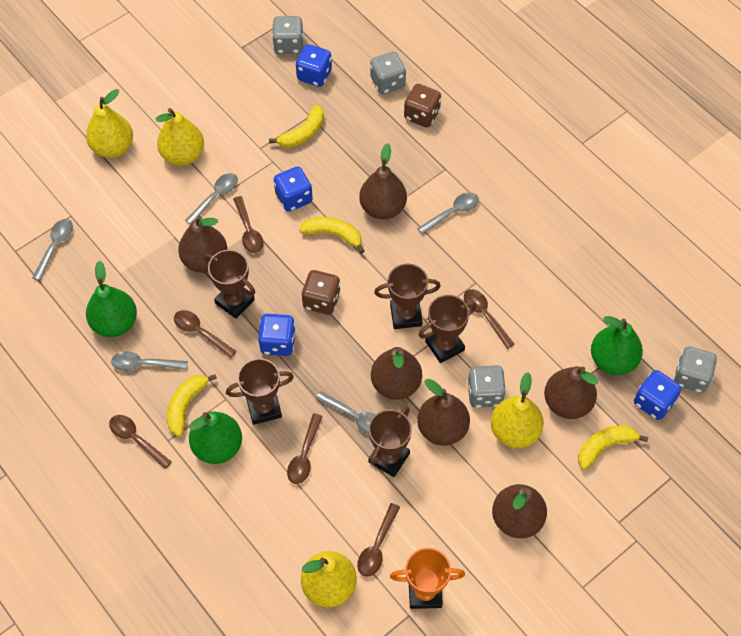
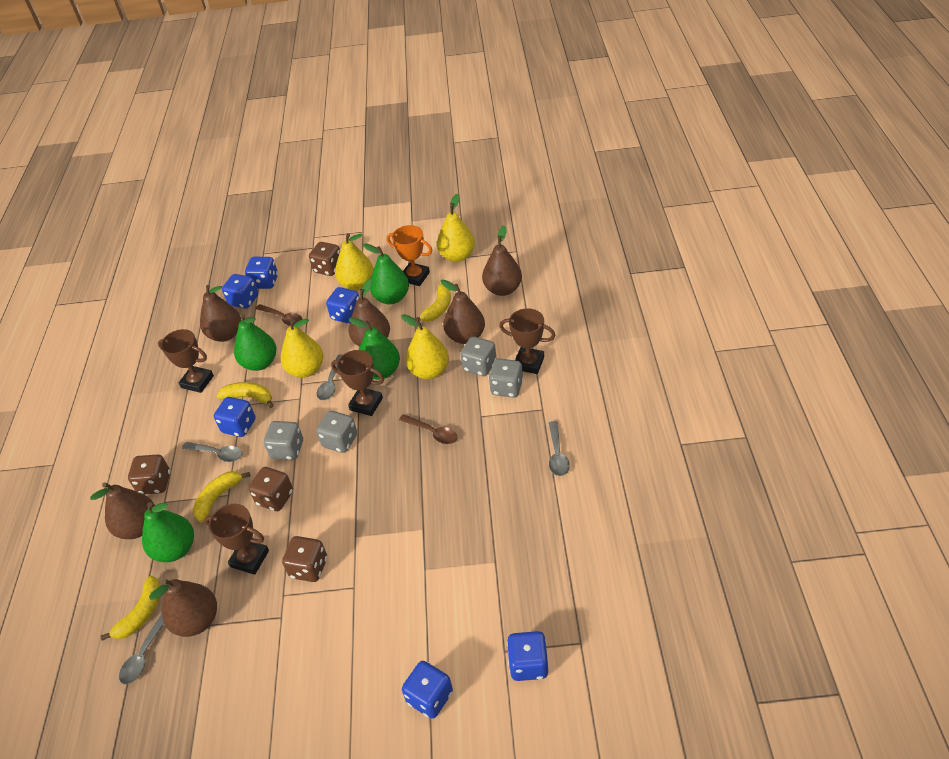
blue dice: [258,314,296,356] [274,166,313,212] [296,44,332,87] [634,370,681,420] = 4 -> [214,397,255,437] [222,274,258,309] [245,257,278,289] [326,287,360,324] [402,661,453,719] [507,631,549,681] = 6
brown dice: [302,270,341,315] [404,84,441,127] = 2 -> [128,454,170,494] [248,467,293,511] [282,536,327,582] [309,242,340,276] = 4
brown spoon: [109,415,172,469] [174,310,236,358] [233,196,263,253] [287,414,322,484] [357,503,400,577] [464,289,515,349] = 6 -> [255,304,303,326] [399,414,458,444] = 2
brown trophy: [205,250,255,319] [226,358,294,425] [369,406,412,477] [374,264,441,329] [418,295,477,363] = 5 -> [158,329,214,393] [204,504,269,575] [331,350,384,416] [499,308,556,374] = 4
green pear: [86,261,137,337] [189,412,242,464] [591,316,643,375] = 3 -> [142,502,194,562] [234,314,277,371] [349,317,400,380] [363,243,409,304] = 4
grey spoon: [32,219,73,281] [111,351,188,371] [185,173,238,224] [315,391,375,434] [417,192,479,235] = 5 -> [119,613,164,685] [182,442,242,462] [317,354,342,400] [549,421,570,476] = 4

